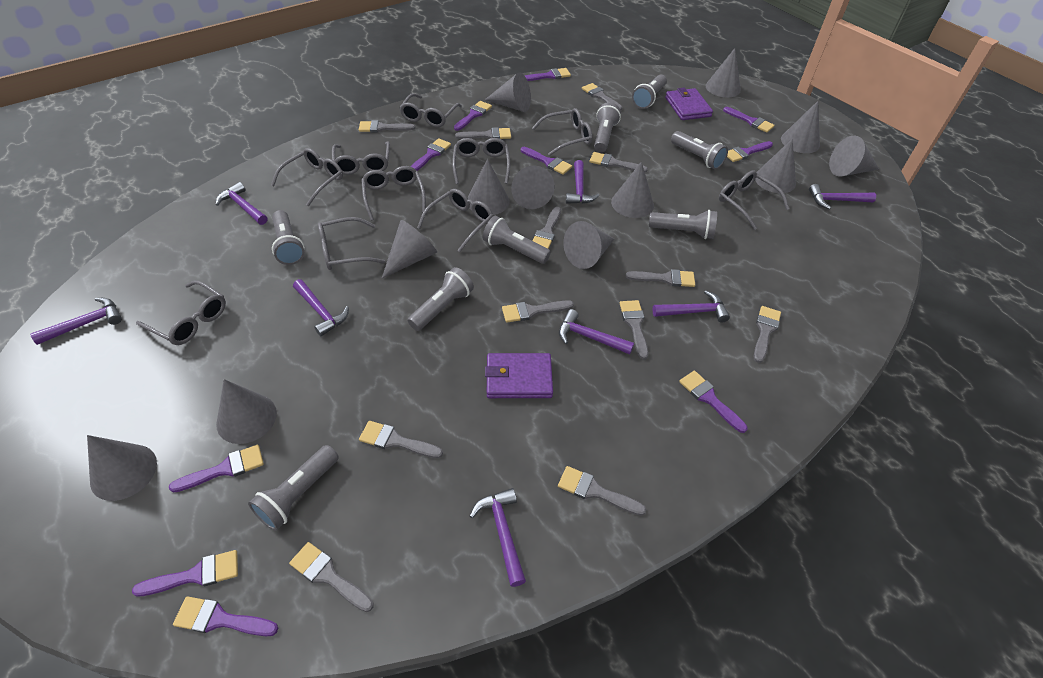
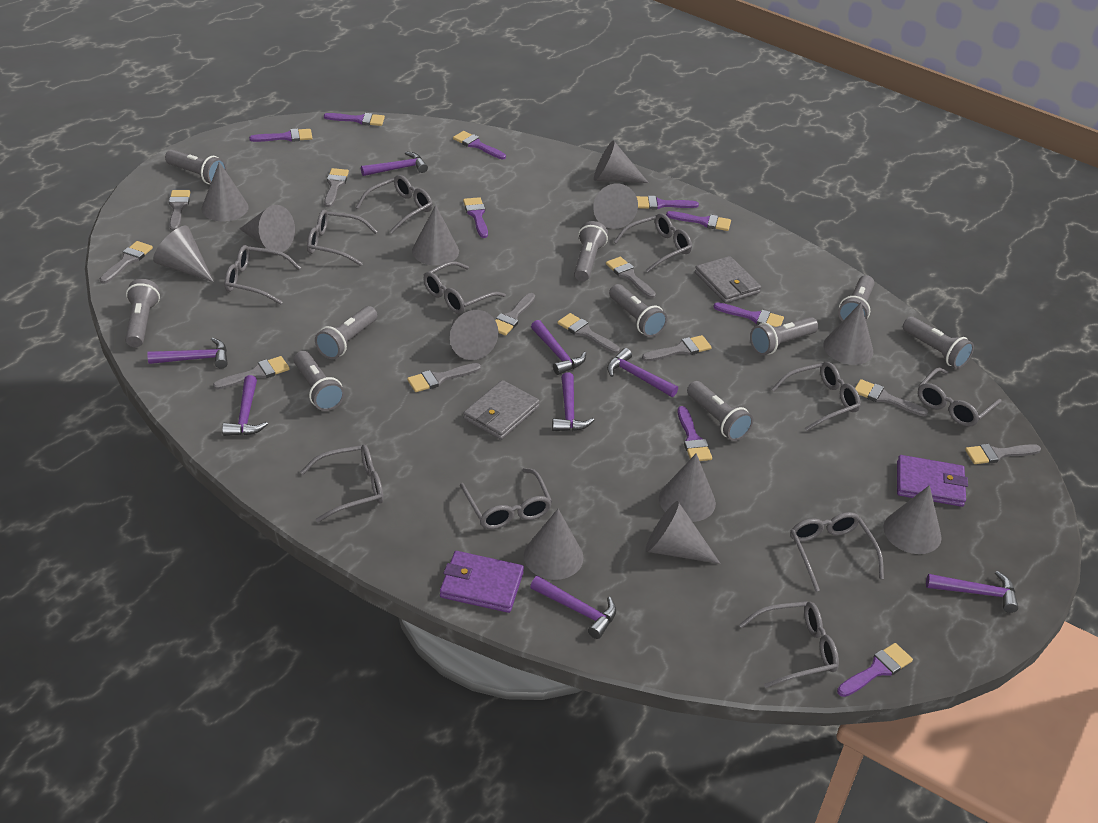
grey brush: [289,542,374,612] [359,120,415,132] [359,421,443,458] [455,127,511,139] [502,300,574,323] [533,207,561,249] [558,466,646,516] [582,83,622,110] [589,152,648,172] [620,300,648,359] [626,269,695,287] [754,306,781,363] = 12 -> [100,241,153,284] [169,190,190,231] [213,356,290,390] [324,168,349,207] [407,363,481,392] [495,293,535,336] [558,313,620,354] [606,257,656,298] [642,335,712,361] [855,379,928,416] [965,444,1041,464] = 11
grey flashlight: [248,445,339,531] [272,210,304,265] [407,267,474,331] [483,216,551,264] [594,102,621,153] [632,75,667,109] [649,210,717,239] [671,131,728,170] = 8 -> [125,279,160,347] [165,150,227,184] [294,351,345,411] [315,306,377,359] [574,221,608,281] [609,284,667,337] [687,381,753,441] [750,317,819,355] [838,275,875,321] [903,317,974,369] = 10
grey glasses: [136,280,226,345] [271,148,343,207] [318,217,385,270] [332,141,390,175] [361,166,426,221] [399,93,462,127] [417,189,493,252] [452,138,510,184] [532,108,593,156] [719,171,790,230] = 10 -> [225,245,301,305] [300,445,384,522] [307,210,378,266] [355,175,433,234] [423,261,506,314] [460,468,552,529] [614,213,692,273] [739,601,839,688] [771,362,861,431] [791,512,884,592] [918,367,1002,427] = 11
grey wallet: none = 0 -> [463,380,540,440] [695,256,761,303] = 2
purple brush: [132,550,238,597] [169,445,264,493] [173,596,279,636] [410,138,451,171] [454,101,492,131] [521,147,572,175] [525,68,571,81] [679,371,748,433] [723,107,775,133] [727,141,773,162] = 10 -> [249,129,312,142] [324,113,385,126] [453,131,506,159] [463,197,488,238] [636,196,699,209] [666,211,731,231] [678,406,712,461] [714,302,784,327] [837,643,913,697] = 9

